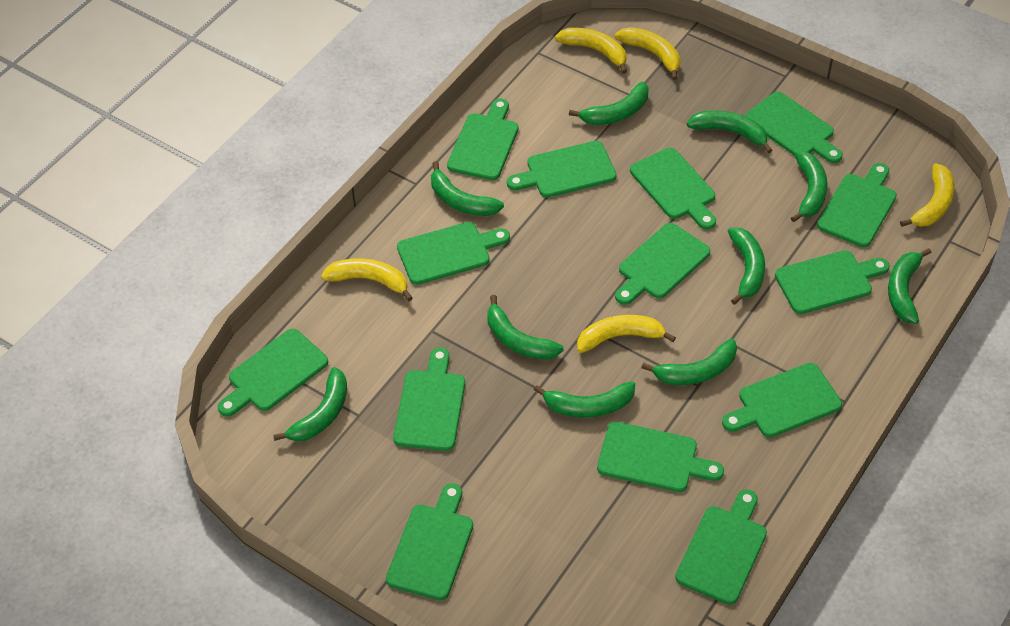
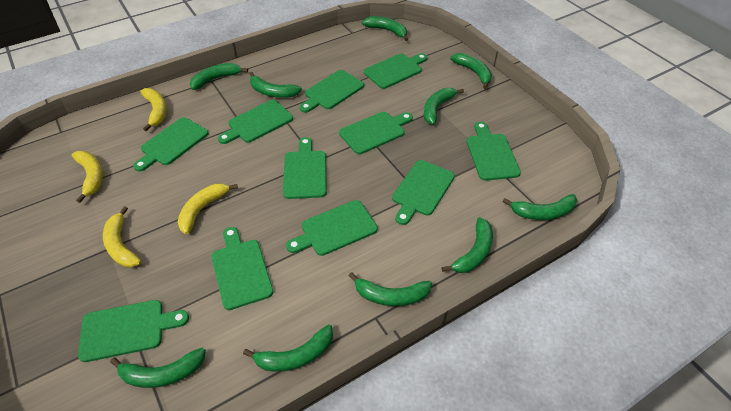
green cutting board: [218,329,328,417] [386,483,473,600] [393,347,465,451] [397,222,510,285] [447,99,519,180] [507,141,617,198] [597,422,724,492] [615,223,710,305] [630,148,716,230] [675,489,767,605] [722,363,842,437] [745,92,843,163] [775,250,890,314] [817,163,897,247] = 14 -> [78,300,189,362] [133,117,209,172] [211,227,273,310] [218,100,293,144] [283,137,327,199] [286,200,378,256] [300,70,364,113] [339,112,413,154] [364,53,428,89] [392,160,455,225] [466,122,521,181] = 11
yellow banana: [321,258,413,301] [555,28,627,74] [577,315,676,353] [615,27,680,80] [900,163,954,227] = 5 -> [72,151,103,203] [103,206,141,267] [140,88,167,131] [178,183,238,235] = 4

